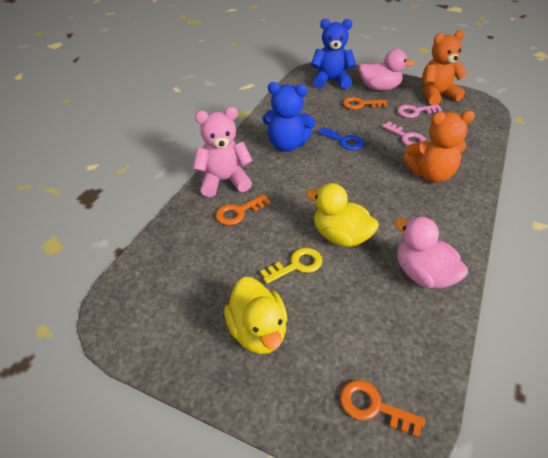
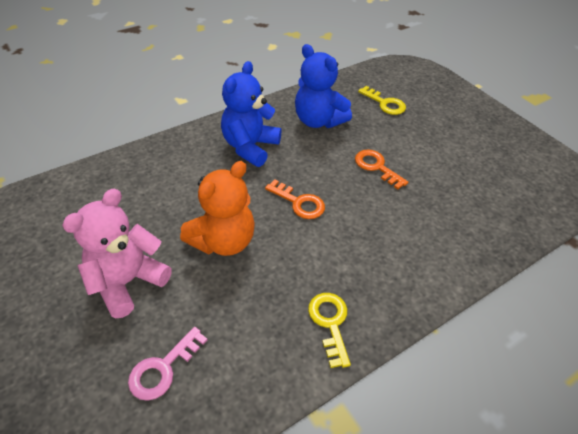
blue key: [318,127,364,150] = 1 -> none = 0
orange key: [216,195,271,225] [340,380,425,438] [343,97,387,109] = 3 -> [265,179,325,219] [355,149,408,189] = 2
orange teddy bear: [403,111,475,183] [422,30,467,105] = 2 -> [180,161,255,256] = 1
pink duck: [359,49,414,91] [394,217,468,289] = 2 -> none = 0
pink key: [382,121,426,146] [397,104,442,118] = 2 -> [128,327,207,401] = 1
yellow duck: [224,277,288,354] [306,183,379,247] = 2 -> none = 0
yellow key: [260,248,323,284] = 1 -> [308,293,351,368] [358,86,406,115] = 2

